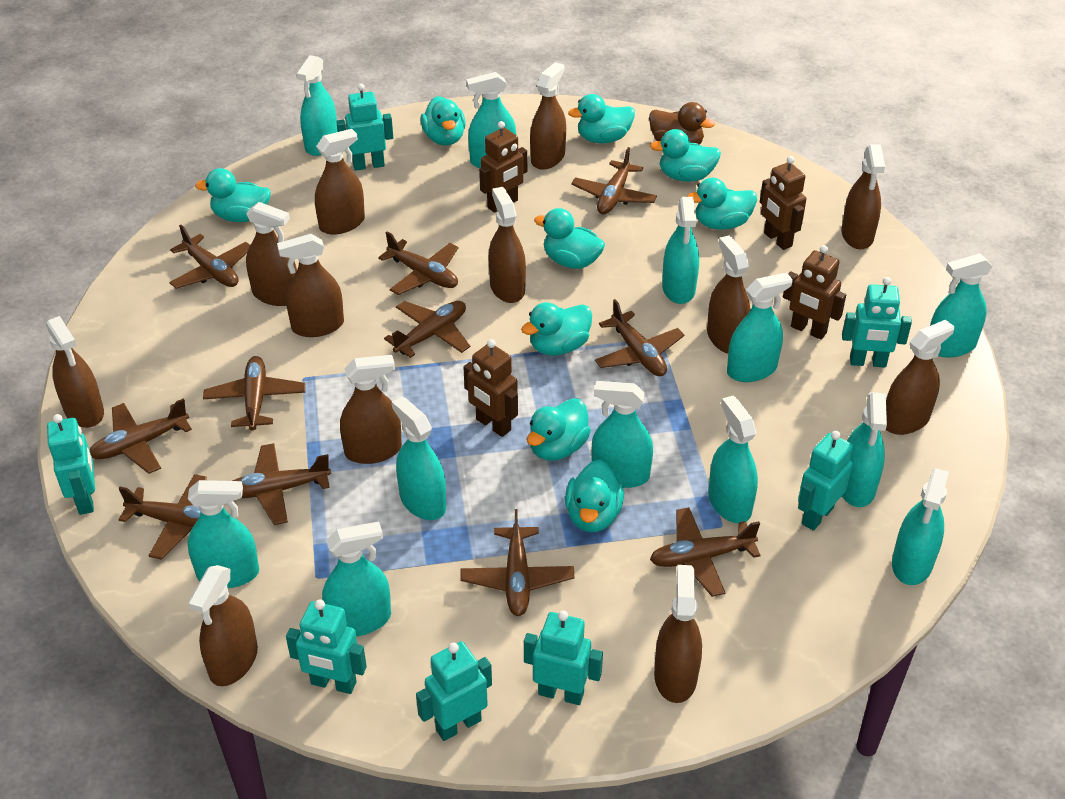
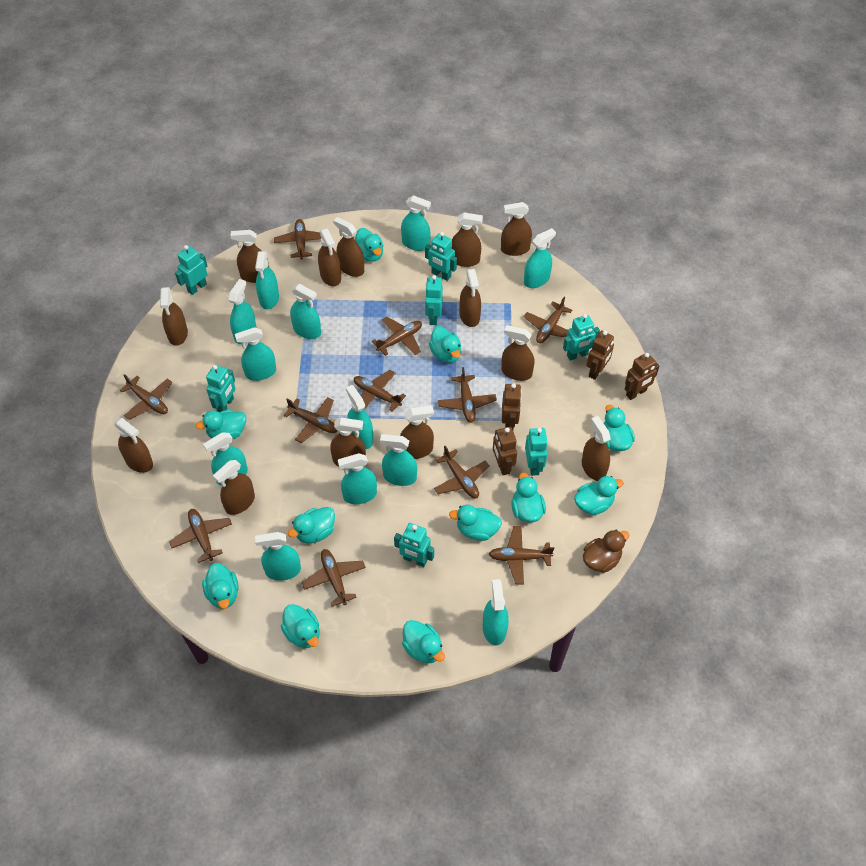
brown spray bottle: [46,316,104,428] [188,565,258,686] [246,202,297,306] [277,234,344,337] [315,129,365,234] [340,355,402,464] [488,187,526,303] [530,62,566,170] [654,565,702,703] [707,235,750,354] [841,144,885,249] [886,320,954,435] = 12 -> [114,418,153,473] [160,287,188,346] [213,460,255,515] [230,230,269,283] [318,228,341,286] [330,418,366,467] [333,217,364,277] [400,406,434,459] [452,212,483,267] [460,269,481,327] [501,202,532,256] [501,325,535,381] [582,416,611,481] = 13
turquoise duck: [195,168,271,222] [420,96,466,146] [521,302,592,356] [527,398,591,461] [534,208,605,269] [565,460,624,532] [568,94,635,143] [650,129,721,182] [687,178,757,230] = 9 -> [196,410,246,440] [202,563,239,609] [281,604,320,648] [288,507,335,544] [355,228,383,262] [402,620,445,664] [429,326,461,363] [449,505,502,541] [511,473,546,523] [574,476,624,515] [604,405,635,451] = 11

